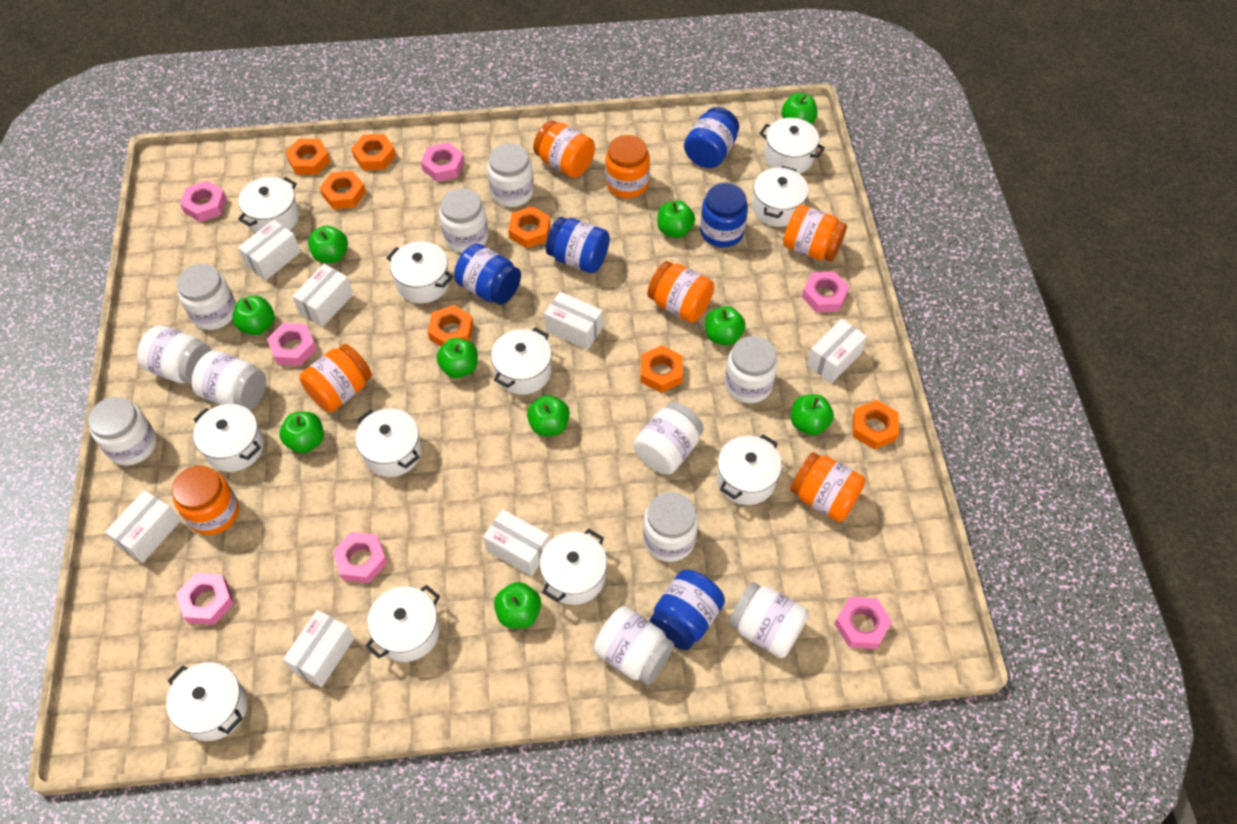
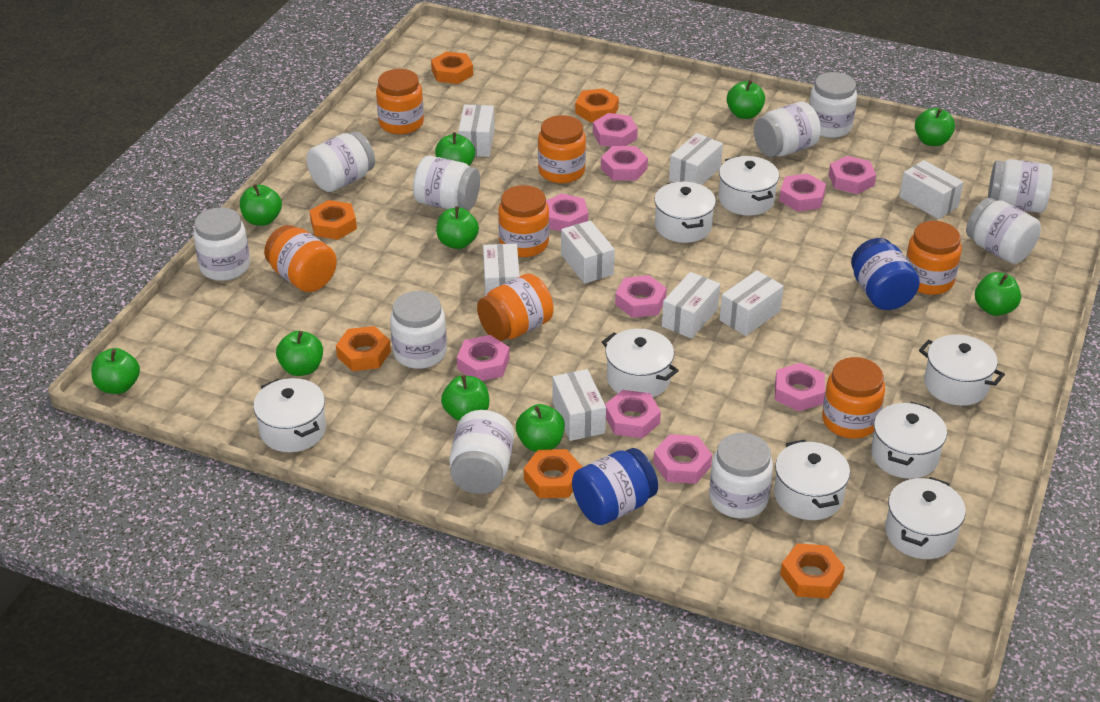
blue jar: [454,244,521,305] [546,217,610,273] [650,570,725,650] [684,107,739,168] [700,183,748,247] = 5 -> [572,448,658,525] [851,238,920,310] = 2
orange nut: [285,139,330,175] [320,171,366,209] [351,134,396,170] [427,305,473,347] [508,206,550,248] [641,345,683,393] [853,400,899,449] = 7 -> [309,200,357,240] [336,326,391,371] [431,52,473,84] [524,449,582,498] [575,88,619,123] [780,543,845,599] = 6
pink nut: [176,573,234,625] [180,181,227,222] [267,323,317,366] [333,532,387,583] [421,142,464,182] [802,272,849,313] [835,597,892,649] = 7 -> [457,335,510,381] [546,193,588,231] [593,113,638,147] [601,146,648,181] [605,390,661,438] [615,275,667,318] [653,434,712,484] [775,362,825,412] [779,173,826,212] [829,156,876,194] = 10
white box: [105,490,180,563] [238,219,300,280] [283,610,354,687] [292,264,353,327] [483,510,550,576] [544,292,603,350] [807,319,867,383] = 7 -> [458,104,495,157] [483,244,520,296] [553,369,606,441] [561,220,615,284] [662,272,720,339] [669,133,723,185] [719,270,784,336] [899,160,964,219] = 8
white jar: [88,397,156,465] [137,325,211,384] [177,264,236,330] [191,350,266,410] [439,188,488,253] [487,143,534,207] [594,606,674,685] [633,402,704,474] [643,492,698,562] [725,336,778,403] [729,582,809,658] = 11 -> [193,207,250,281] [307,131,375,192] [390,291,447,369] [413,156,480,210] [449,410,514,494] [709,433,773,518] [754,102,821,157] [809,72,857,138] [966,198,1041,264] [988,159,1053,213] = 10
white pot: [166,662,247,741] [193,404,264,472] [238,177,299,233] [355,408,422,477] [365,585,440,662] [387,241,453,303] [491,328,552,395] [539,529,607,605] [717,434,782,505] [752,166,809,227] [759,118,825,174] = 11 -> [253,378,326,452] [602,329,679,397] [654,181,716,243] [719,156,779,216] [774,440,850,520] [871,402,947,479] [885,477,966,559] [919,334,1005,406] = 8

